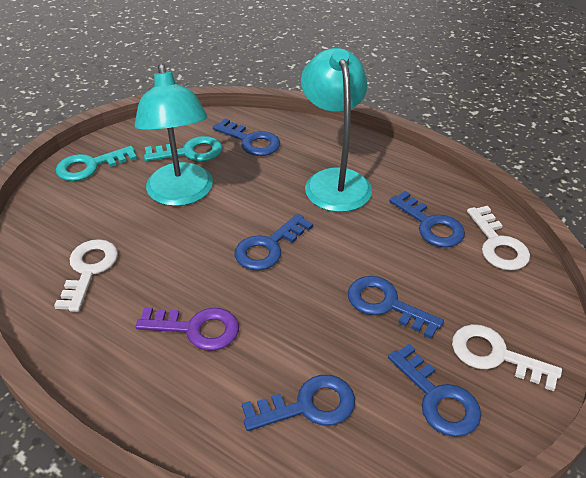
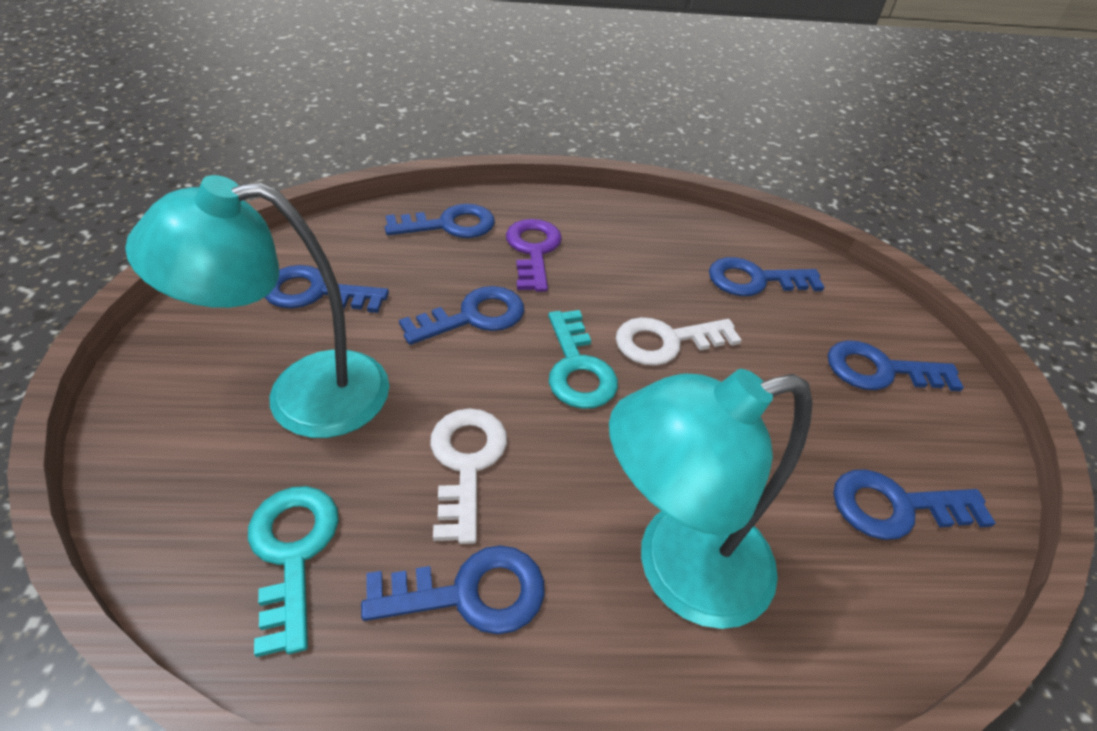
blue key: [213,118,280,156] [234,214,313,271] [242,375,355,431] [348,276,444,339] [388,344,481,437] [389,191,465,247] = 6 -> [264,265,389,313] [361,545,545,634] [385,204,495,238] [399,286,524,345] [709,257,824,296] [828,340,964,391] [833,469,995,540] = 7
white key: [54,239,118,312] [452,324,562,391] [467,206,530,271] = 3 -> [430,408,507,544] [616,317,742,366] = 2

